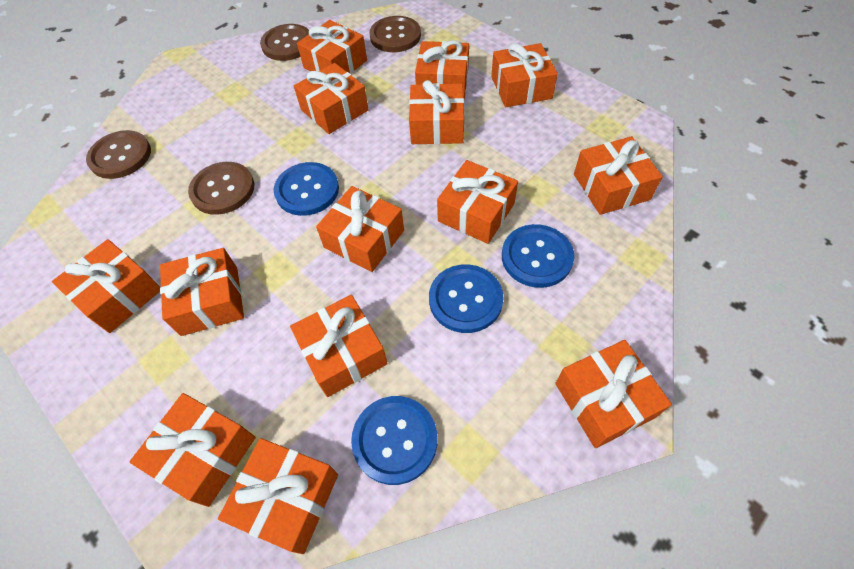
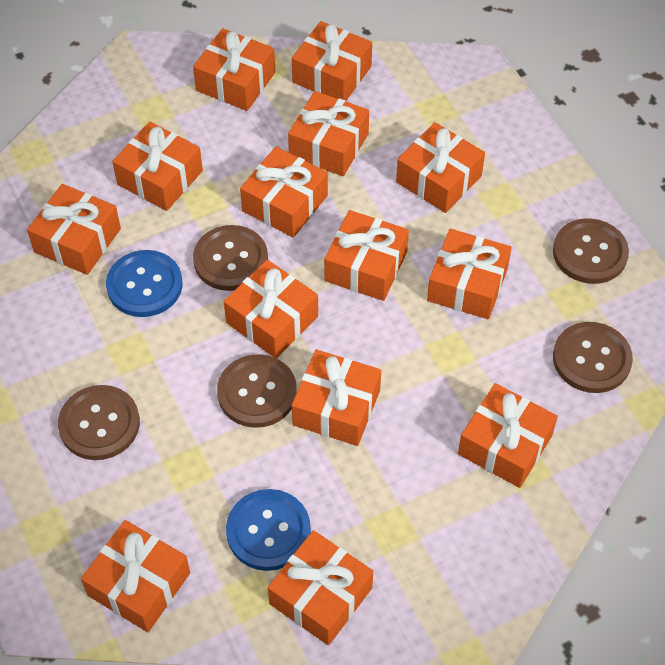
blue button: [274,162,339,216] [351,396,437,485] [429,265,503,333] [502,224,574,288] = 4 -> [106,250,183,317] [226,489,311,571] = 2
brown button: [86,130,151,179] [188,162,254,215] [260,24,309,61] [369,16,421,52] = 4 -> [58,385,140,460] [193,225,268,291] [217,354,297,428] [553,218,629,284] [553,322,633,393] = 5

